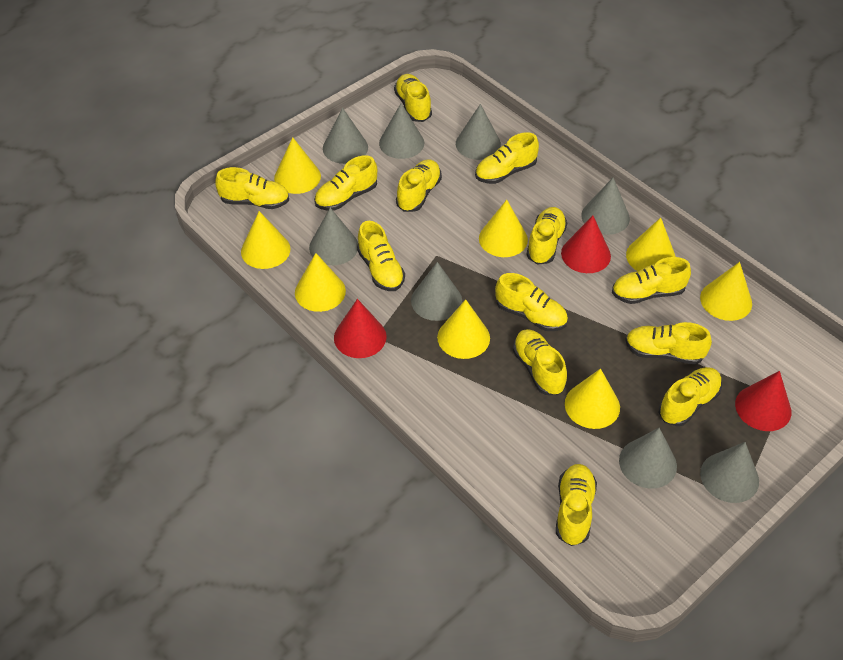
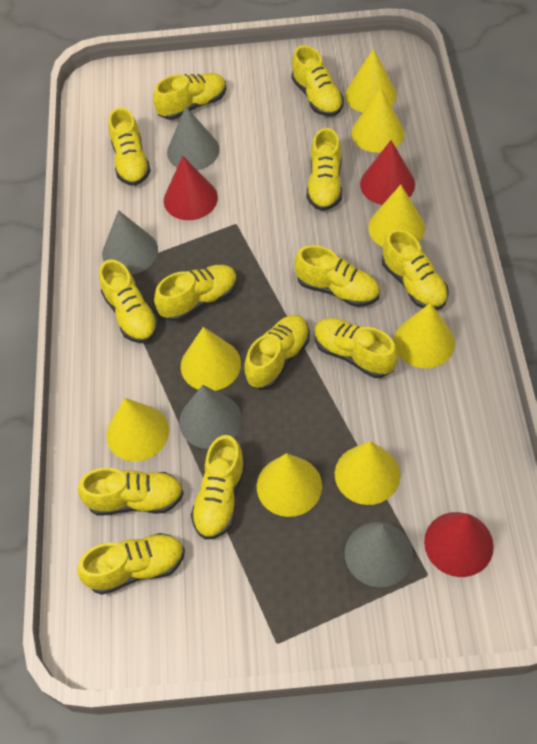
grey cone: [309,208,358,265] [323,108,368,164] [379,103,424,159] [411,262,462,321] [456,104,501,160] [581,178,630,235] [619,428,677,489] [700,442,759,503] = 8 -> [102,210,158,274] [167,107,220,170] [179,385,242,449] [345,522,414,587] = 4

